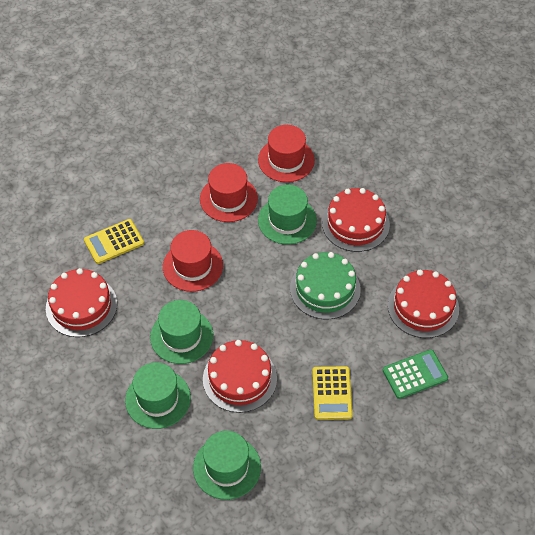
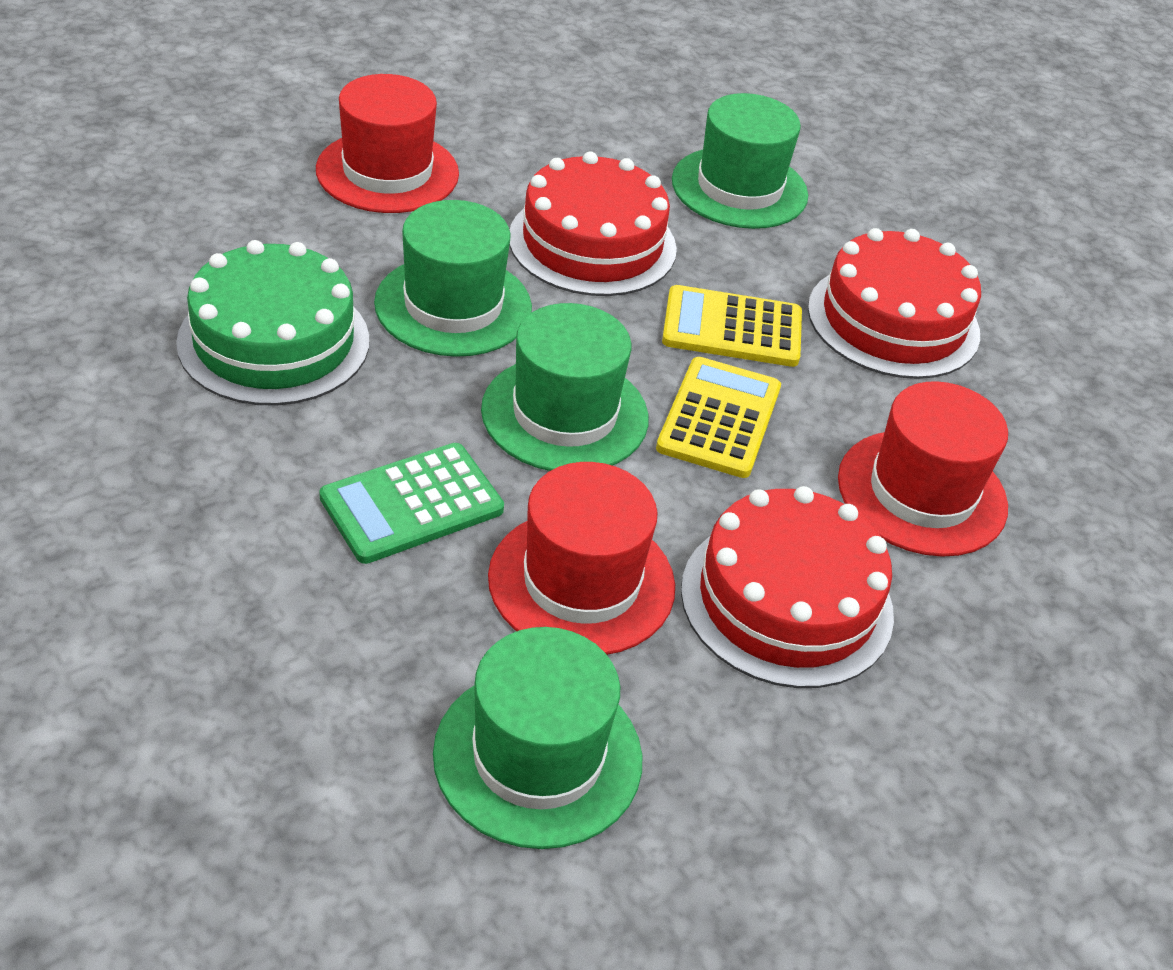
red cake: [46,268,117,337] [203,340,277,413] [322,188,390,252] [388,270,459,338] = 4 -> [509,151,677,296] [681,486,894,688] [808,228,981,379] = 3

